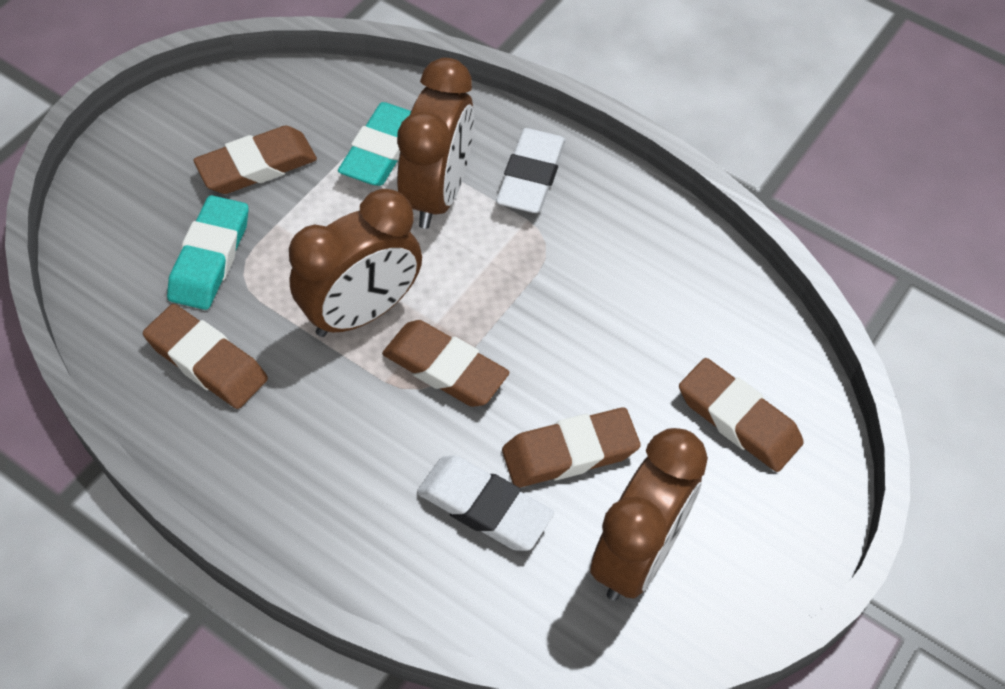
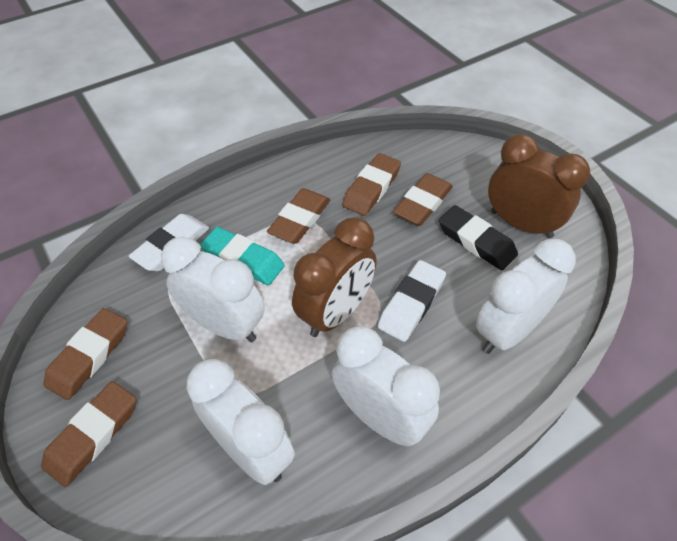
black eraser: none = 0 -> [439,205,518,270] = 1
brown clock: [289,189,422,337] [397,57,474,229] [590,428,708,601] = 3 -> [292,217,377,337] [488,134,590,238] = 2
turquoise eraser: [167,195,249,310] [338,102,411,186] = 2 -> [200,227,285,285] = 1
white clock: none = 0 -> [161,237,265,342] [186,359,295,485] [332,326,440,446] [476,239,576,354] = 4

